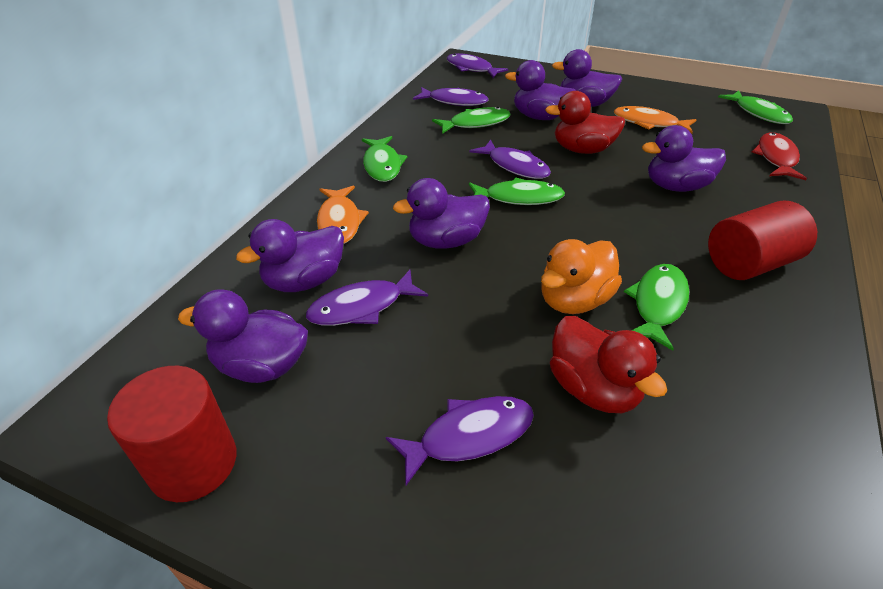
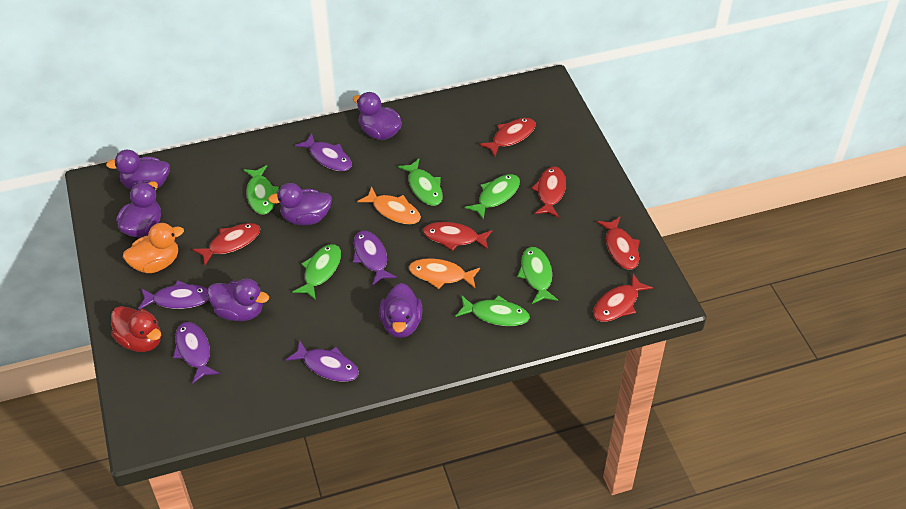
green fish: [362,136,407,182] [432,107,511,134] [469,177,565,205] [624,264,689,351] [718,90,793,124] = 5 -> [243,165,279,214] [292,244,341,300] [398,159,443,206] [456,295,530,326] [465,174,520,220] [517,247,558,304] = 6
red cylinder: [107,365,237,502] [708,200,817,280] = 2 -> none = 0
red duck: [545,91,625,154] [550,316,667,413] = 2 -> [111,306,161,352] = 1
red fish: [752,132,807,180] = 1 -> [192,223,260,265] [423,222,492,251] [479,118,535,157] [531,166,566,217] [593,273,653,322] [597,216,640,270] = 6

